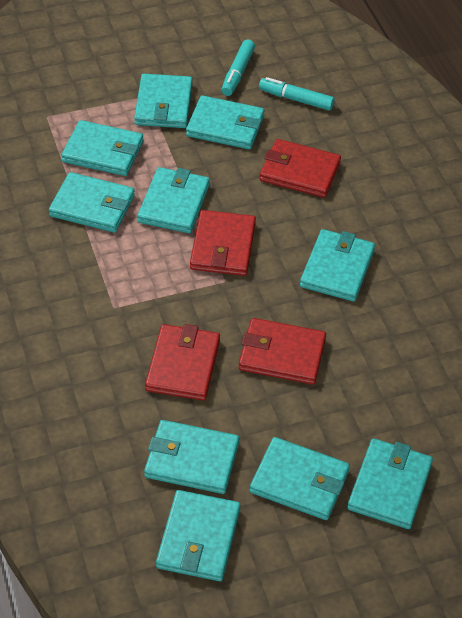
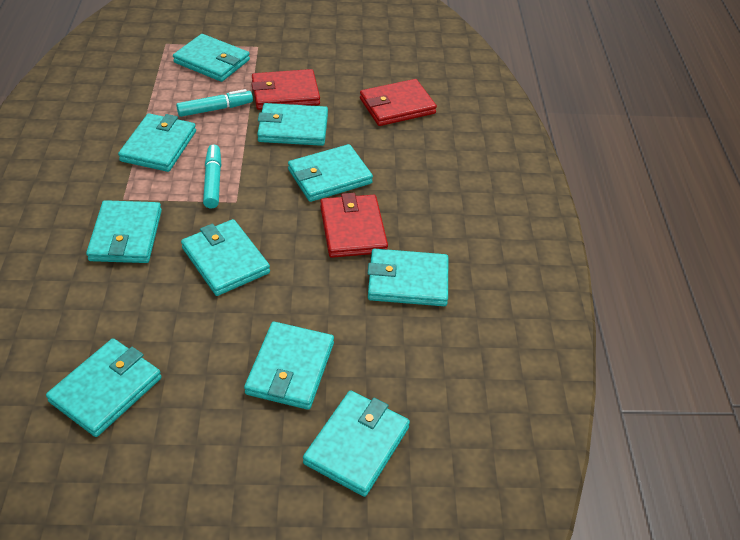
red wallet: [145,324,220,400] [190,210,256,276] [239,318,326,385] [260,139,341,198] = 4 -> [251,69,320,110] [320,193,388,258] [360,79,437,126] = 3

